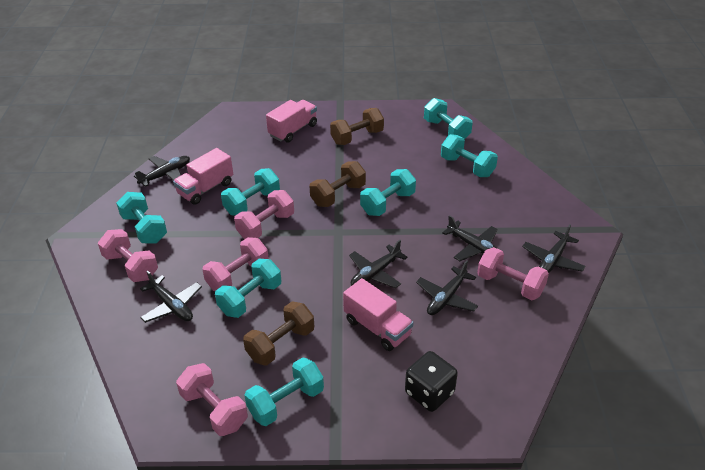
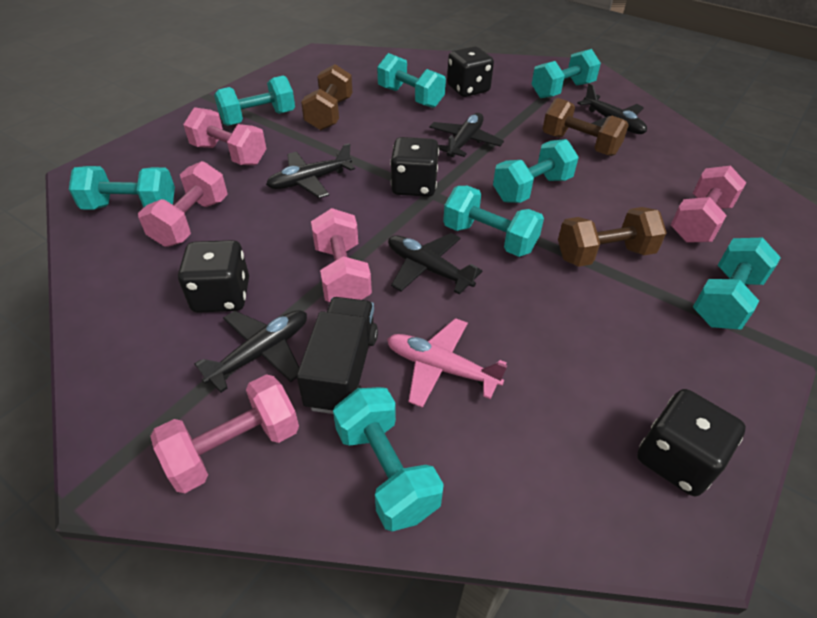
black dice: [405,351,458,412] = 1 -> [178,240,249,313] [390,137,439,197] [447,46,494,97] [637,389,746,496] = 4
black plane: [134,156,190,187] [140,271,202,323] [349,240,408,288] [416,260,478,315] [442,215,498,261] [522,224,586,273] = 6 -> [195,310,307,393] [266,143,355,198] [388,233,482,294] [429,113,504,157] [577,83,647,134] = 5
black truck: none = 0 -> [297,297,378,414] = 1
pink plane: none = 0 -> [387,318,507,408] = 1
pink truck: [173,148,233,205] [266,100,317,143] [343,278,413,351] = 3 -> none = 0
turquoise dumbbell: [116,192,167,243] [215,259,281,318] [221,168,280,216] [244,357,324,426] [360,169,416,216] [424,98,473,140] [441,134,498,177] = 7 -> [69,166,175,210] [214,76,295,126] [333,387,444,531] [377,53,446,108] [443,186,544,257] [493,139,579,203] [532,49,601,98] [693,238,781,330] = 8

